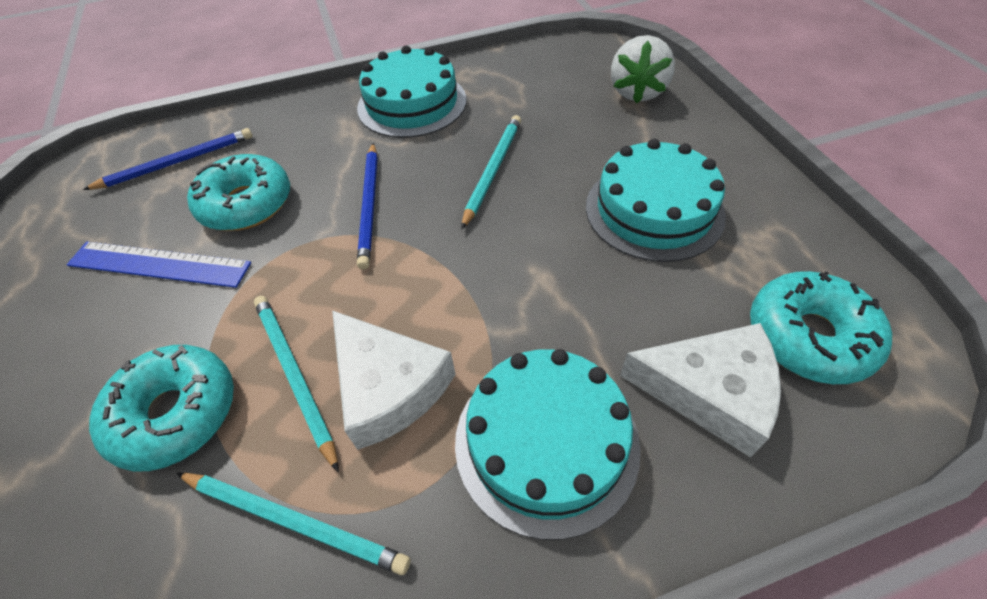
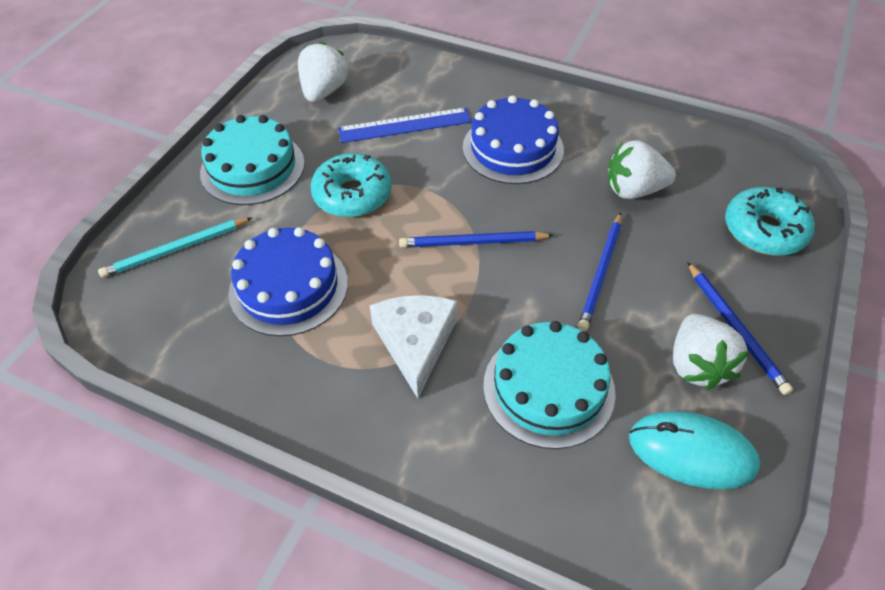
blue cake: none = 0 -> [229,227,348,336] [463,95,564,184] = 2
blue pencil: [83,128,253,190] [357,143,378,270] = 2 -> [399,231,554,248] [578,213,622,331] [687,262,793,395] = 3
turquoise cake: [357,45,466,138] [455,349,641,540] [586,139,726,262] = 3 -> [200,115,305,205] [483,321,616,449] = 2
turquoise donut: [89,345,234,471] [187,154,290,231] [750,271,892,384] = 3 -> [311,153,392,217] [725,187,815,256] = 2
turquoise mouse: none = 0 -> [629,411,760,489] = 1
turquoise pencil: [176,473,411,575] [254,296,339,472] [461,115,521,229] = 3 -> [98,217,253,278] = 1
white cheese: [332,310,456,450] [620,323,781,458] = 2 -> [369,295,457,398] = 1
white strawberry: [611,35,675,103] = 1 -> [298,41,348,102] [608,140,676,199] [673,314,749,390] = 3

